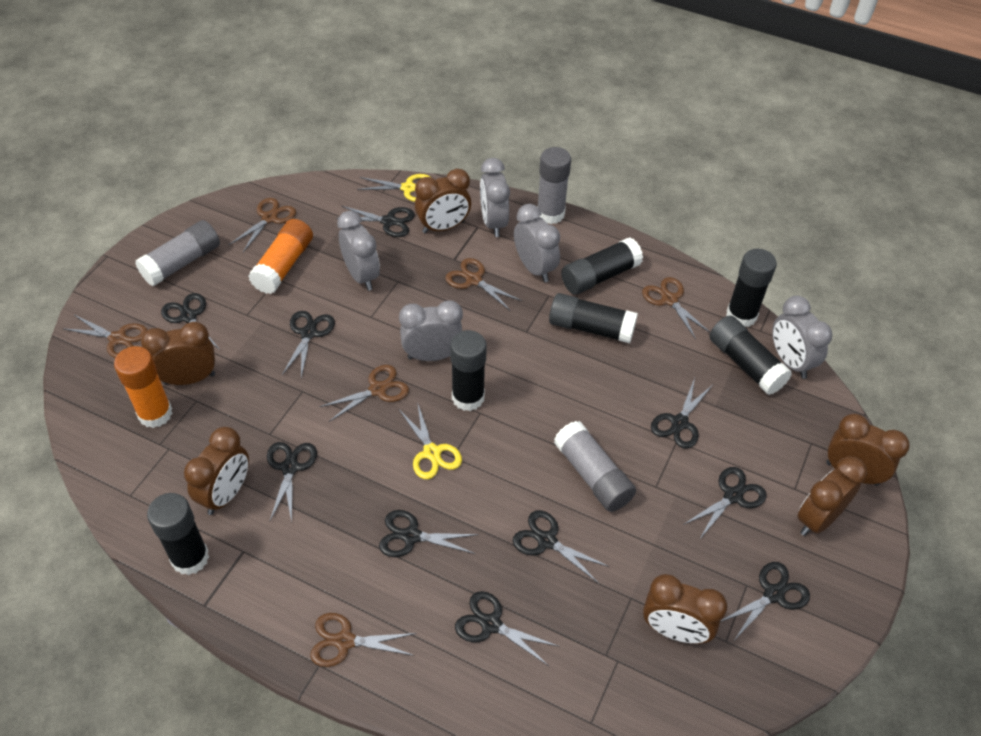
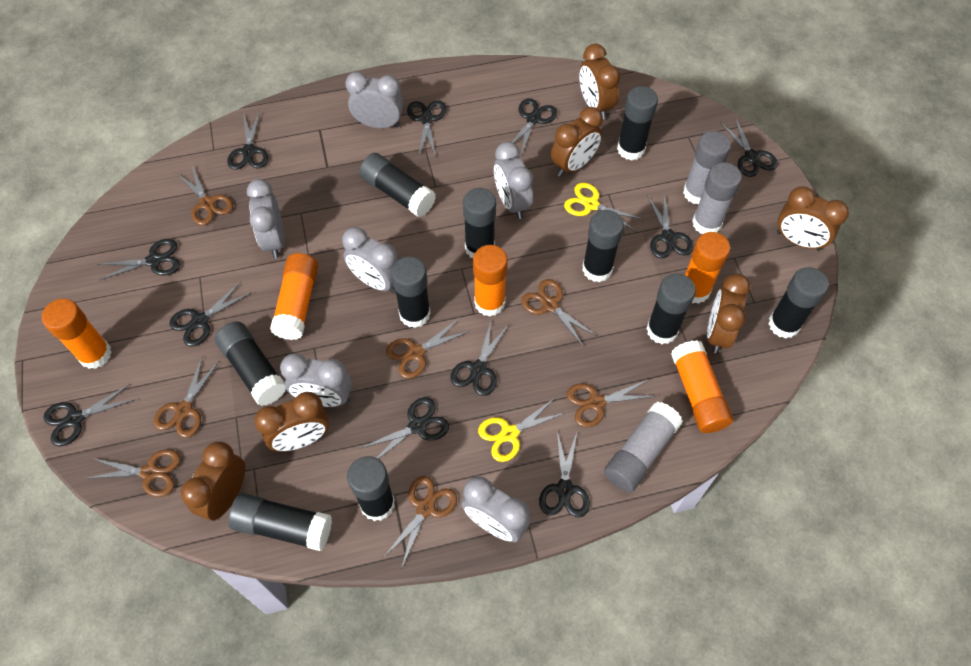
black glue stick: [147,493,209,575] [450,330,487,411] [549,293,638,343] [561,237,643,294] [709,316,792,395] [726,249,777,327] = 6 -> [215,321,286,406] [228,493,332,551] [347,456,395,521] [359,153,436,217] [391,257,431,328] [463,188,496,258] [582,210,624,282] [617,86,658,160] [646,273,696,344] [768,267,829,339] = 10
black scissors: [161,293,220,350] [267,442,317,523] [282,311,335,378] [336,206,415,237] [379,510,479,557] [455,591,558,666] [513,510,610,583] [651,378,712,449] [683,467,766,540] [720,562,810,639] = 10 -> [43,384,136,446] [97,239,180,280] [169,282,252,346] [227,112,268,170] [359,397,449,459] [407,101,446,157] [451,318,509,396] [512,98,557,156] [539,431,590,517] [647,192,693,259] [720,118,778,177] = 11
brown scissors: [62,315,147,358] [229,198,296,252] [310,613,417,667] [319,365,409,422] [445,258,522,311] [642,277,710,339] = 6 -> [85,449,181,497] [153,357,219,438] [177,166,233,226] [383,476,457,567] [386,318,470,379] [521,279,597,347] [567,379,656,427] = 7
grey clock: [337,211,380,291] [399,300,463,361] [480,158,510,237] [514,204,560,282] [772,296,833,379] = 5 -> [247,179,285,258] [280,353,352,407] [342,227,398,293] [345,72,403,128] [462,476,530,542] [494,142,533,219] = 6
orange glue stick: [114,346,173,428] [248,219,313,294] = 2 -> [42,299,112,369] [270,253,318,340] [473,245,508,316] [671,340,733,433] [685,232,730,304] = 5

